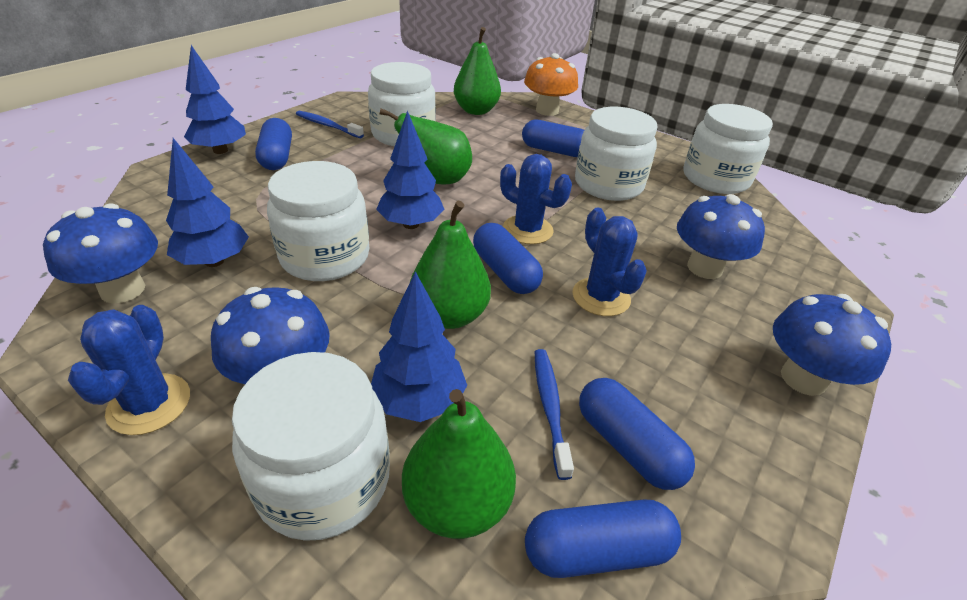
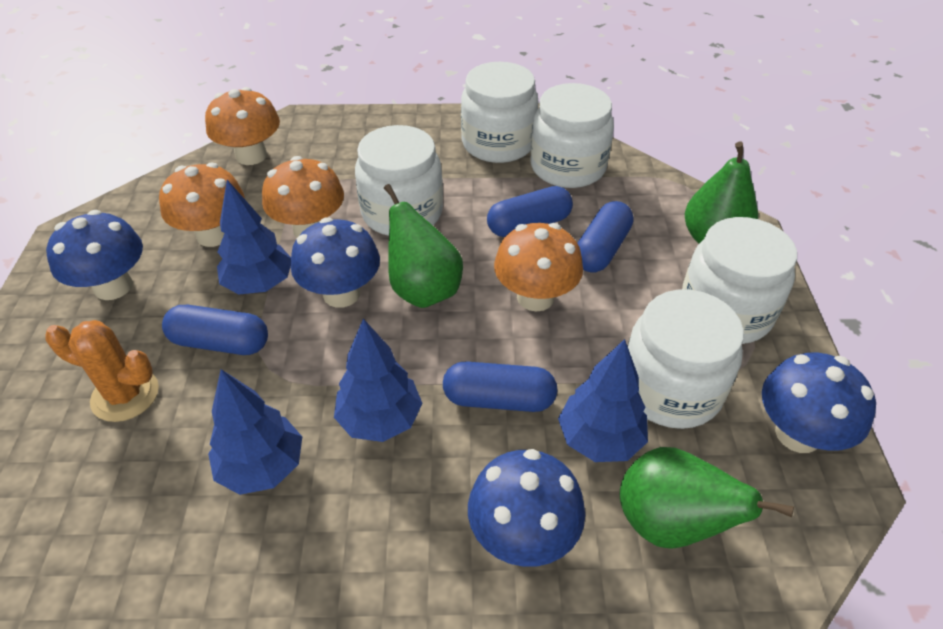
blue cactus: [68,305,190,435] [500,154,572,244] [572,207,647,316] = 3 -> none = 0
blue capsule: [255,118,292,170] [473,223,543,294] [522,120,584,157] [525,499,681,578] [579,378,695,490] = 5 -> [162,305,268,355] [443,361,557,412] [487,186,573,237] [577,201,633,273] = 4
blue toothbrush: [296,111,364,138] [535,349,574,480] = 2 -> none = 0
green pear: [380,108,472,185] [402,389,516,539] [410,201,491,329] [454,27,501,115] = 4 -> [384,184,463,308] [620,447,794,549] [685,142,758,243] = 3
orange cactus: none = 0 -> [45,320,159,422] = 1
orange mushroom: [524,53,578,116] = 1 -> [159,163,245,247] [205,87,280,165] [262,156,344,238] [494,223,583,312] = 4

